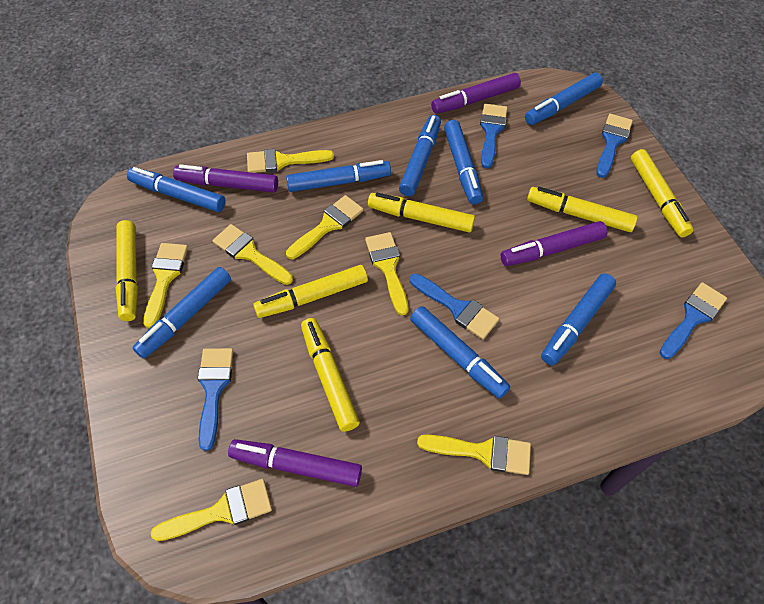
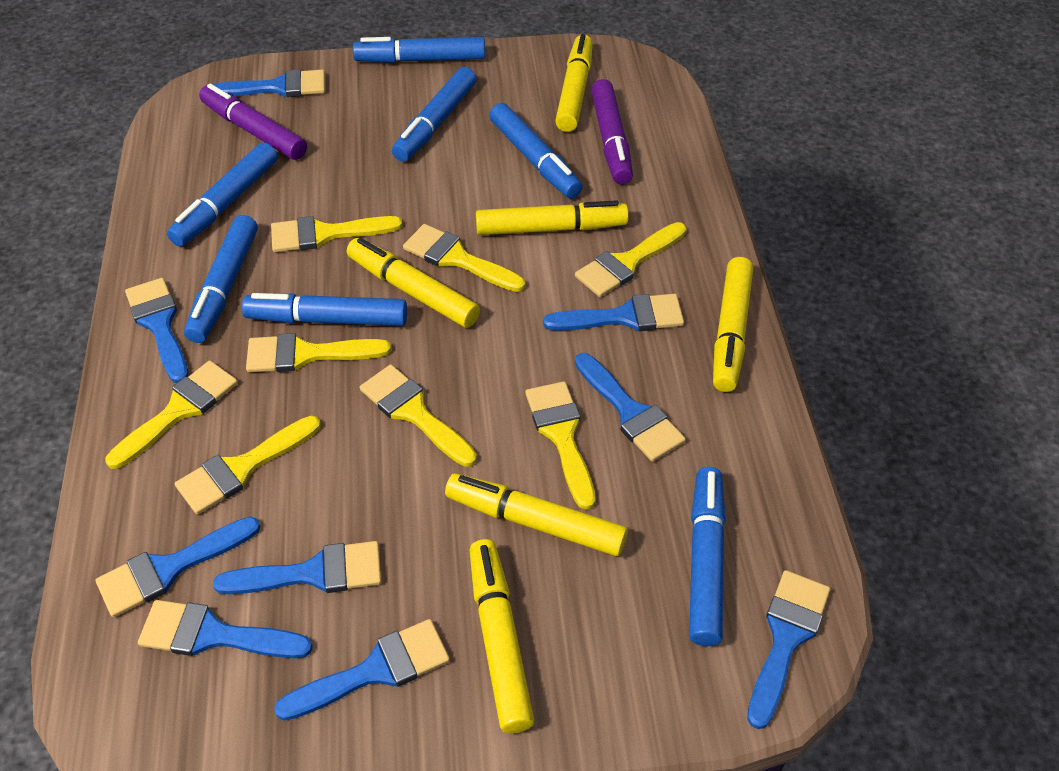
blue brush: [198,348,233,451] [410,274,499,339] [480,104,507,168] [597,114,633,178] [659,282,727,359] = 5 -> [96,516,261,617] [125,278,188,383] [138,600,313,658] [212,69,325,97] [213,541,382,594] [274,619,450,721] [543,294,684,331] [575,353,686,462] [747,570,830,729] = 9
blue marker: [127,167,226,212] [132,267,231,359] [286,160,391,192] [399,115,441,196] [410,306,510,399] [444,120,483,204] [525,73,603,125] [541,273,616,365] = 8 -> [167,142,278,247] [184,215,258,343] [242,293,407,326] [353,37,485,63] [392,67,477,162] [489,103,583,199] [689,467,726,646] = 7
purple marker: [173,164,278,193] [228,439,362,487] [431,73,521,114] [501,221,607,266] = 4 -> [199,84,307,160] [591,79,633,184] = 2
yellow brush: [143,243,188,328] [151,479,272,541] [213,224,293,285] [247,149,334,173] [286,195,364,259] [365,232,409,316] [417,435,531,475] = 7 -> [106,360,238,469] [175,416,321,515] [246,333,391,372] [271,216,403,252] [360,364,477,467] [403,224,525,292] [525,381,596,510] [575,222,687,297] = 8

